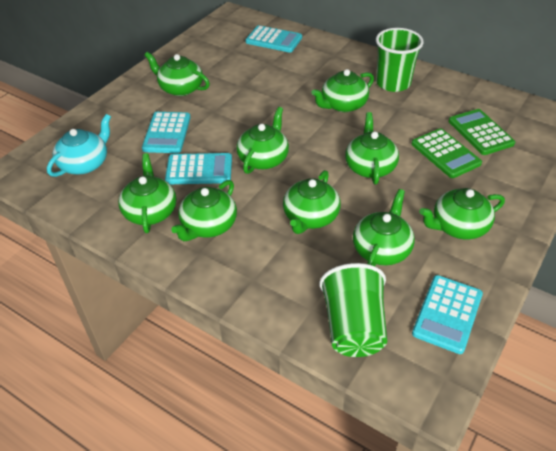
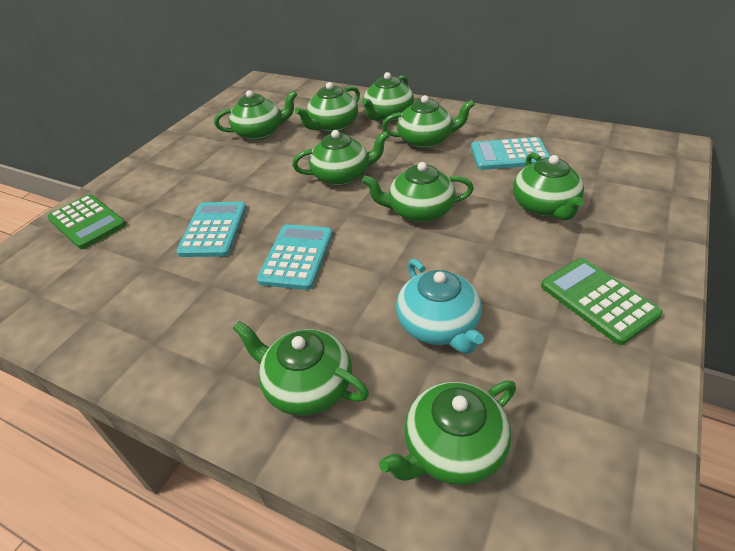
green cup: [319,263,387,357] [376,28,424,92] = 2 -> none = 0
turquoise calculator: [142,112,191,153] [165,153,232,184] [245,25,302,52] [412,275,483,354] = 4 -> [176,202,247,257] [257,224,333,290] [471,137,550,170] = 3

